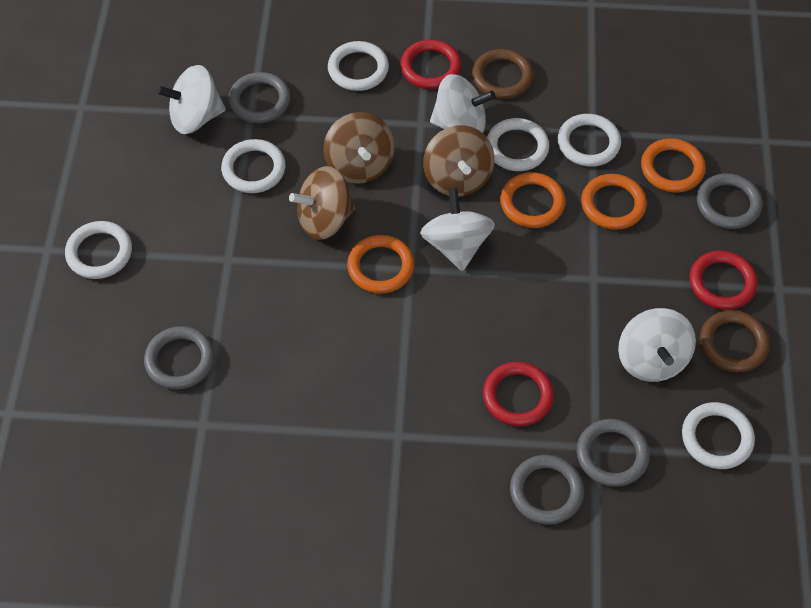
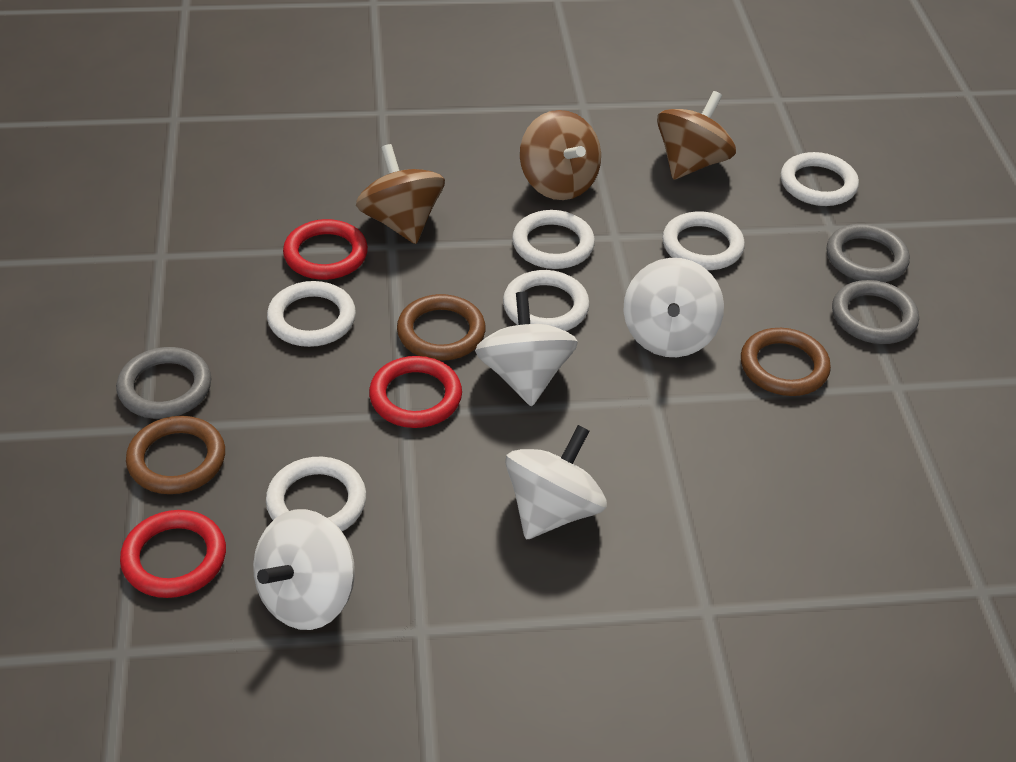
brown ring: [472,49,533,99] [700,310,770,372] = 2 -> [126,416,225,494] [397,294,486,361] [741,328,831,396] = 3
grey ring: [144,326,214,389] [228,72,291,123] [510,455,584,525] [577,419,650,487] [697,173,762,229] = 5 -> [116,347,211,419] [826,224,910,282] [832,280,919,344] = 3
orange ring: [347,235,414,294] [500,172,565,228] [581,174,647,230] [641,138,706,193] = 4 -> none = 0

